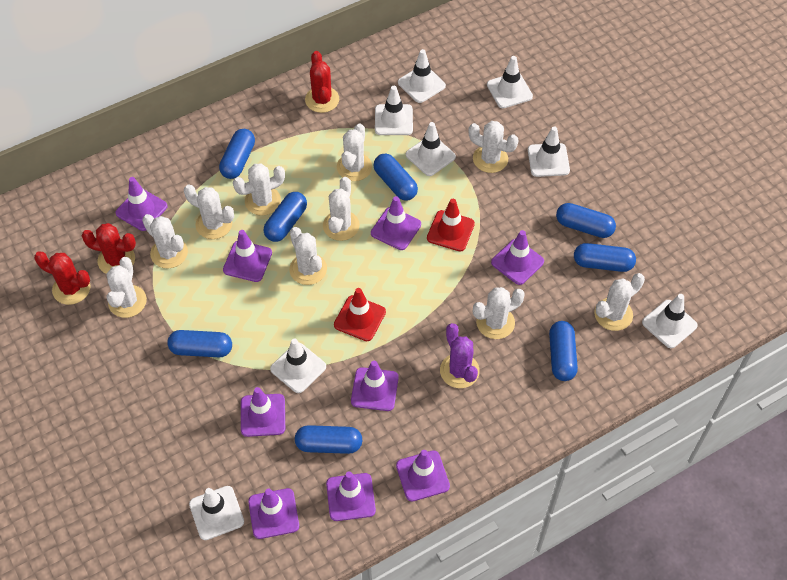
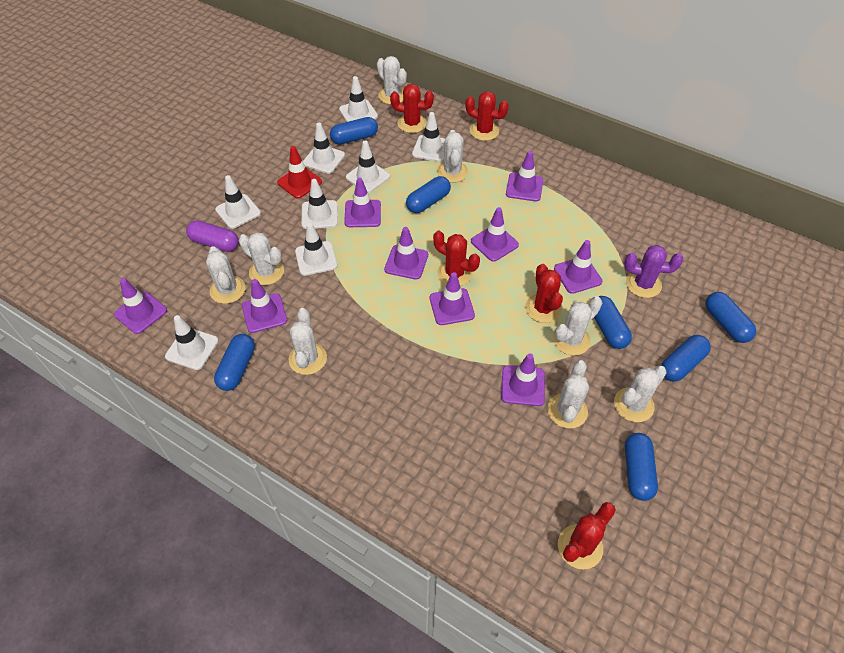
blue capsule: [167,330,232,357] [219,129,255,179] [263,192,307,242] [295,425,362,454] [373,153,418,201] [549,321,578,381] [556,203,616,238] [574,243,636,272] = 8 -> [214,334,255,391] [330,117,378,145] [406,176,451,213] [594,296,632,349] [625,433,658,501] [661,335,711,382] [705,292,756,343] = 7
purple capsule: none = 0 -> [186,220,239,252] = 1
red cactus: [34,251,91,305] [81,223,136,274] [305,51,339,113] = 3 -> [390,84,434,133] [433,231,480,286] [465,91,509,141] [525,264,563,323] [558,502,616,570] = 5
red traffic cone: [334,288,386,341] [427,199,475,252] = 2 -> [277,146,322,198] = 1
white cactus: [106,257,147,318] [142,214,188,269] [184,184,234,239] [233,163,285,216] [289,227,327,285] [323,177,360,241] [337,123,372,181] [468,121,518,173] [473,287,525,339] [594,273,645,331] = 10 -> [206,246,246,304] [239,232,284,285] [289,308,327,375] [377,56,407,105] [437,130,468,183] [548,360,589,429] [553,296,602,355] [614,366,667,422] = 8

